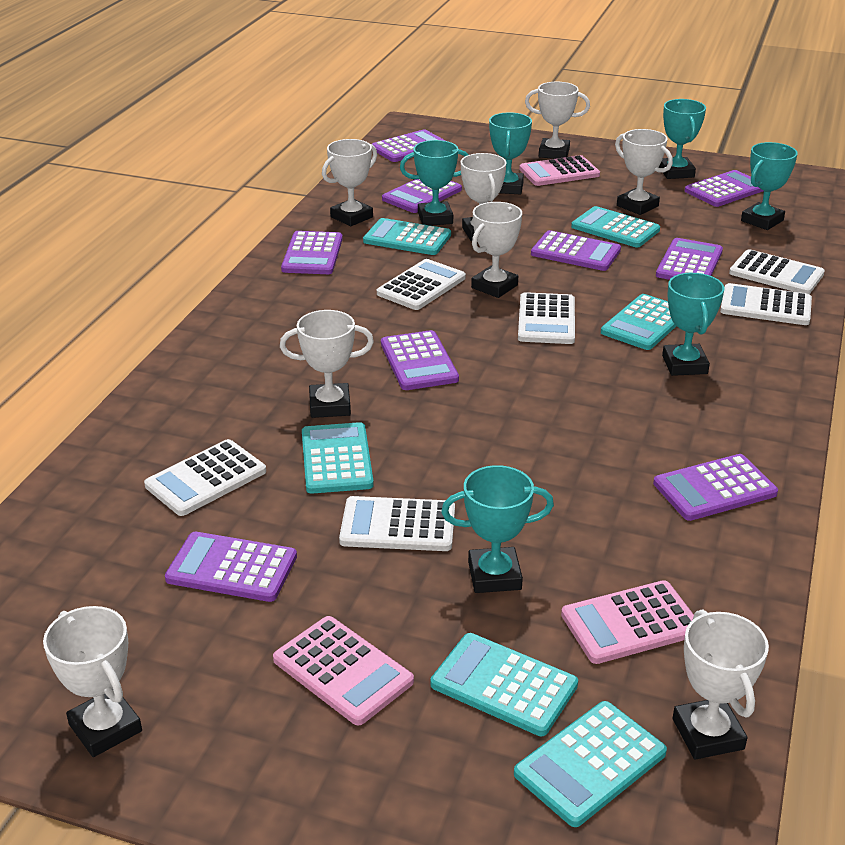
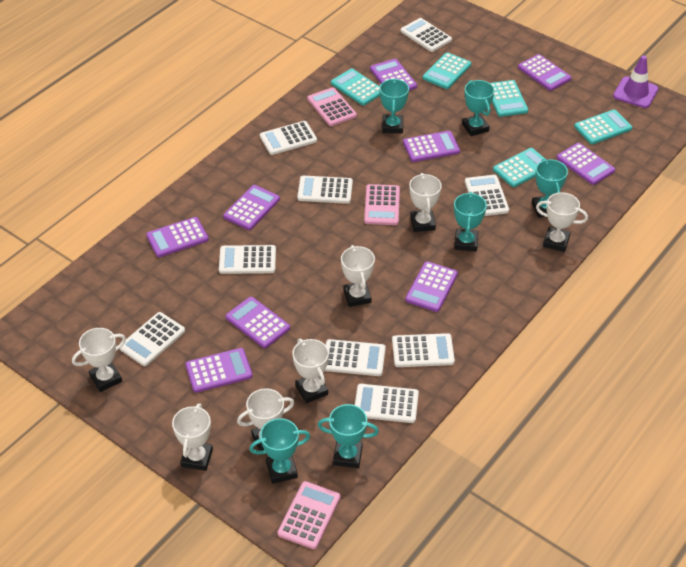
purple traffic cone: none = 0 -> [613,55,658,108] = 1
turquoise calculator: [302,422,374,494] [363,218,451,255] [431,633,578,736] [514,701,667,827] [571,206,660,248] [601,294,676,350] = 6 -> [331,69,380,106] [423,52,471,89] [490,80,528,117] [493,148,547,187] [574,109,632,144] = 5
white calculator: [144,439,266,516] [339,496,455,551] [377,259,466,310] [518,292,575,344] [720,283,812,325] [729,249,825,294] = 6 -> [120,312,185,366] [219,245,276,274] [260,121,317,155] [297,175,353,204] [325,339,386,376] [355,384,419,423] [392,333,455,367] [401,18,452,52] [465,175,509,216] = 9
white trophy: [43,606,142,757] [280,310,374,418] [322,139,377,226] [461,153,506,241] [471,202,522,298] [525,82,590,159] [615,129,673,215] [673,609,769,760] = 8 -> [72,328,126,392] [172,403,213,471] [237,388,294,450] [292,339,329,403] [341,245,375,307] [409,173,442,232] [536,192,588,252] = 7

